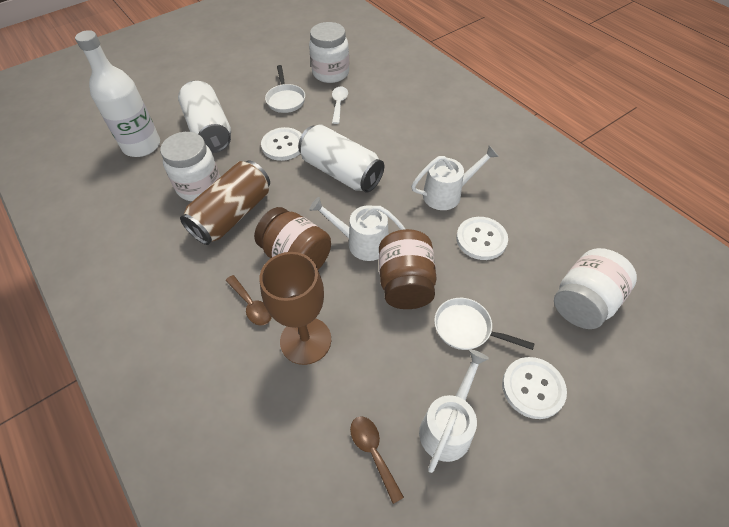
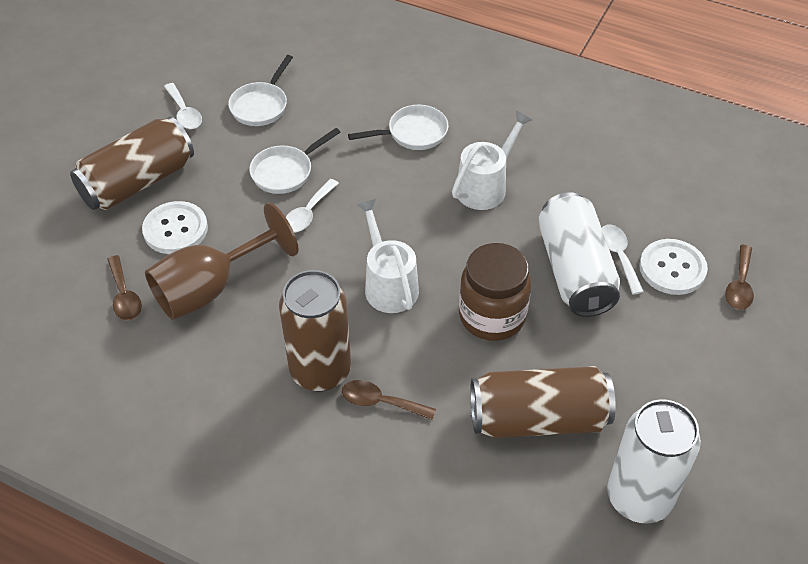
brown can: [180,160,270,245] = 1 -> [70,117,194,210] [279,270,351,391] [470,366,616,438] = 3
brown jar: [254,207,331,270] [379,229,437,309] = 2 -> [459,243,531,341] = 1
brown spoon: [225,275,272,326] [350,416,404,504] = 2 -> [107,255,142,320] [342,380,436,420] [725,245,754,310] = 3
white bottle: [75,30,160,157] = 1 -> none = 0
white button: [261,127,302,161] [456,217,508,260] [502,357,567,419] = 3 -> [142,201,208,254] [639,239,708,295] = 2
white jar: [160,132,220,201] [309,22,349,83] [554,248,637,329] = 3 -> none = 0
white pan: [265,65,305,113] [434,298,535,350] = 2 -> [228,55,293,126] [249,128,341,194] [348,105,448,150] = 3
white spoon: [332,86,348,124] = 1 -> [164,83,202,129] [286,179,339,233] [602,224,644,295] = 3
white watering can: [309,197,405,261] [411,145,499,210] [419,350,489,473] = 3 -> [356,199,419,313] [452,110,532,210] = 2

